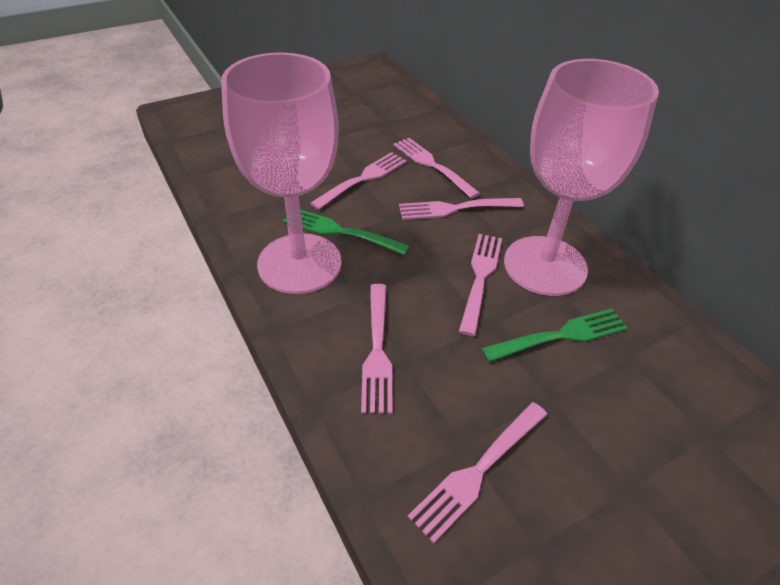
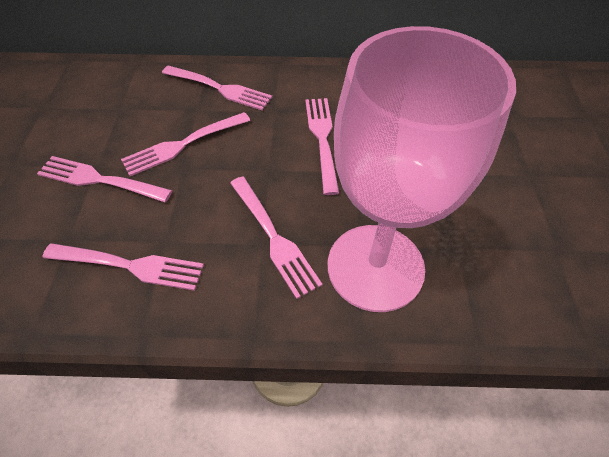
green fork: [283,209,409,255] [481,309,628,362] = 2 -> none = 0
pink goblet: [221,52,341,294] [504,59,659,296] = 2 -> [328,26,516,312] = 1

